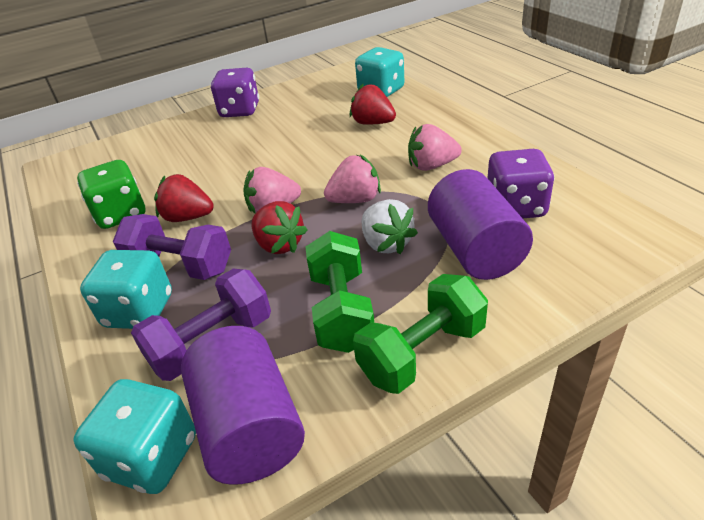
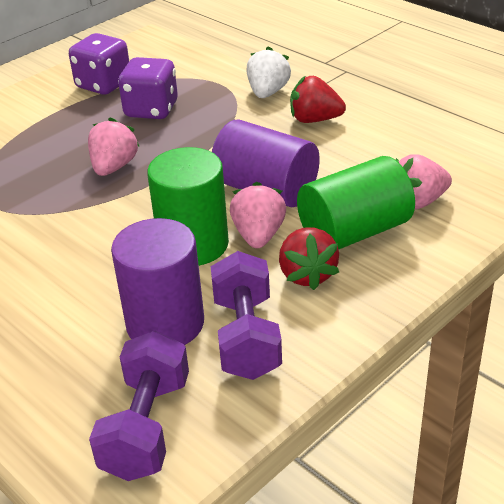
green cylinder: none = 0 -> [147,147,229,266] [297,156,415,250] = 2
green dice: [77,160,145,229] = 1 -> none = 0
green dumbbell: [306,231,374,353] [353,274,488,394] = 2 -> none = 0
red strawberry: [154,174,214,222] [252,201,308,254] [350,83,396,125] = 3 -> [279,228,339,290] [290,76,346,123] = 2
turquoise dice: [74,379,196,494] [80,250,172,329] [355,47,404,97] = 3 -> none = 0

